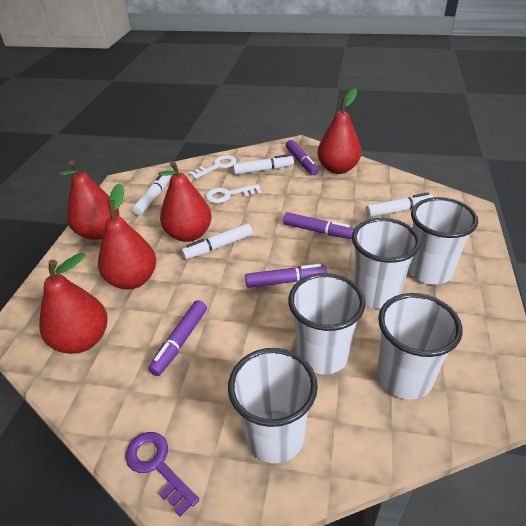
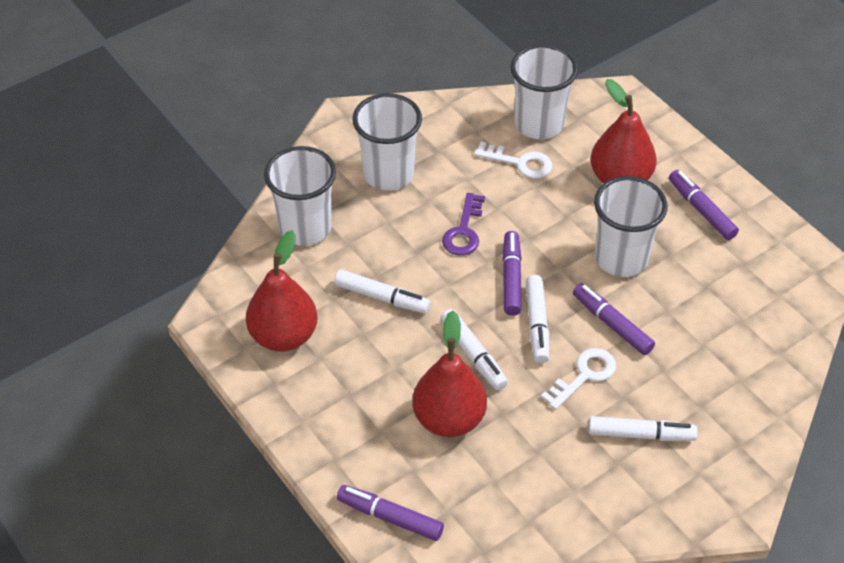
red pear: [39,253,108,354] [58,160,119,240] [98,183,156,289] [158,161,212,242] [317,88,362,174] = 5 -> [246,230,318,352] [412,310,487,437] [591,79,656,184] = 3
white cup: [228,348,318,463] [288,273,366,374] [352,218,421,309] [377,293,463,400] [408,197,478,285] = 5 -> [264,146,336,246] [352,93,422,191] [510,44,578,139] [594,176,668,277] = 4

